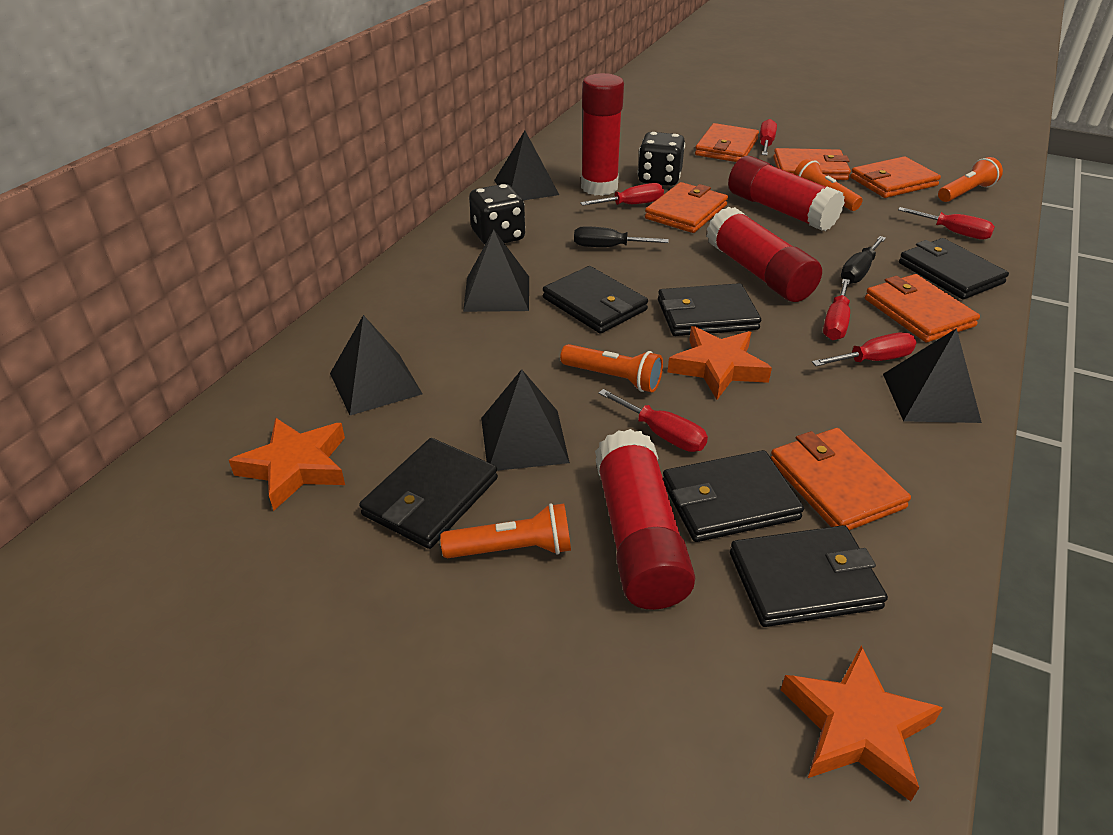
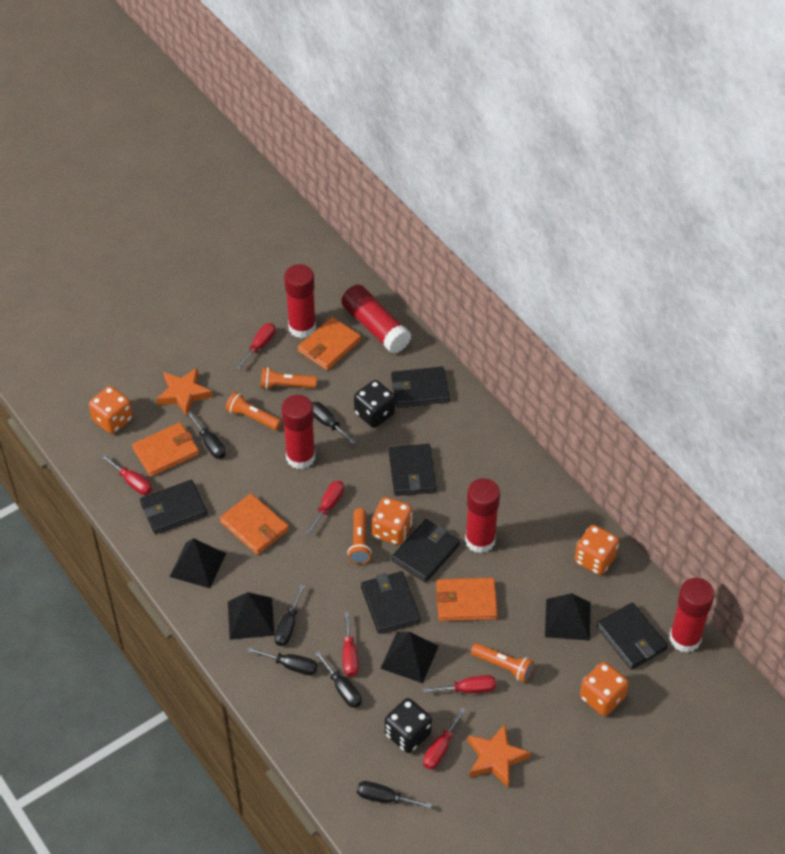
black pyramid: [330,315,422,415] [463,229,529,312] [481,369,570,471] [494,131,559,200] [883,328,982,423] = 5 -> [170,538,226,588] [228,592,275,640] [380,632,439,683] [545,593,591,641] = 4
black screwdriver: [574,226,669,247] [841,236,886,284] = 2 -> [187,411,226,459] [247,647,317,675] [274,585,304,646] [312,402,356,445] [315,651,362,708] [357,781,432,809] = 6
orange dice: none = 0 -> [89,386,133,434] [372,497,413,545] [574,525,619,575] [580,662,629,716] = 4
orange star: [229,418,345,511] [668,326,772,400] [781,645,943,802] = 3 -> [156,367,213,416] [467,724,531,788] = 2
orange wallet: [645,182,728,233] [695,123,759,162] [770,428,911,530] [773,148,851,180] [850,156,941,198] [865,274,980,342] = 6 -> [132,422,200,477] [220,493,289,555] [298,317,361,370] [436,578,498,621] = 4
red glue stick: [581,73,624,196] [595,429,695,610] [707,207,822,302] [728,156,845,231] = 4 -> [281,395,315,469] [284,264,316,338] [341,284,411,354] [465,478,500,553] [669,578,715,653] = 5

